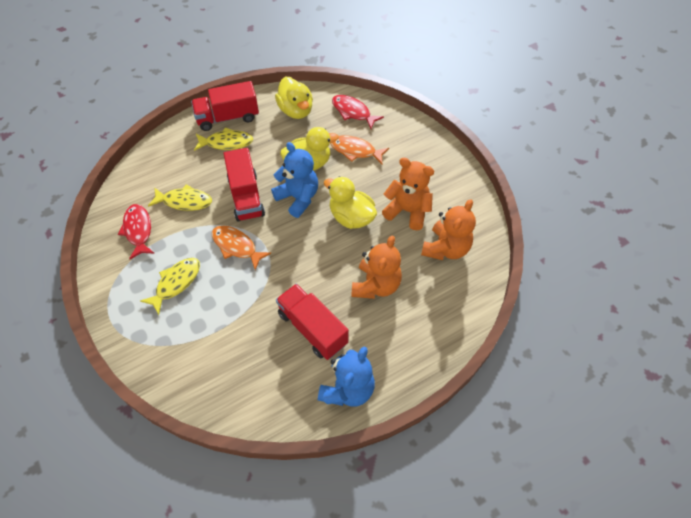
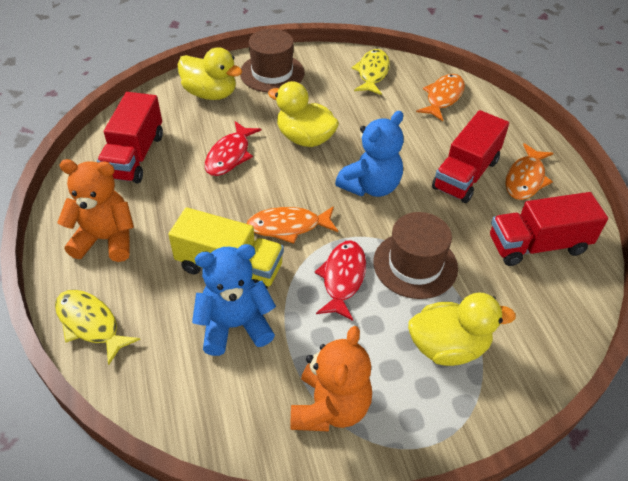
brown hat: none = 0 -> [240,29,305,93] [373,212,458,299] = 2
orange fish: [212,225,271,270] [330,135,389,164] = 2 -> [247,206,338,244] [416,74,465,121] [505,143,553,200] = 3
orange teddy bear: [352,236,402,299] [382,158,434,230] [421,199,476,260] = 3 -> [57,159,134,262] [290,326,372,431] = 2
yellow fish: [140,258,200,315] [148,184,212,211] [194,127,253,151] = 3 -> [55,290,140,365] [352,49,390,95] = 2
yellow truck: none = 0 -> [168,207,284,289] = 1

